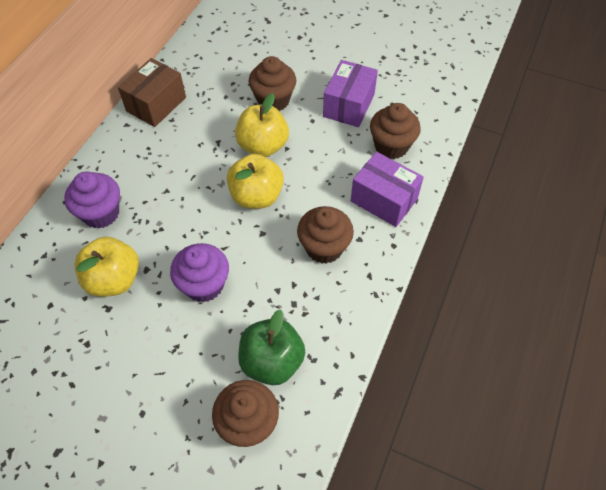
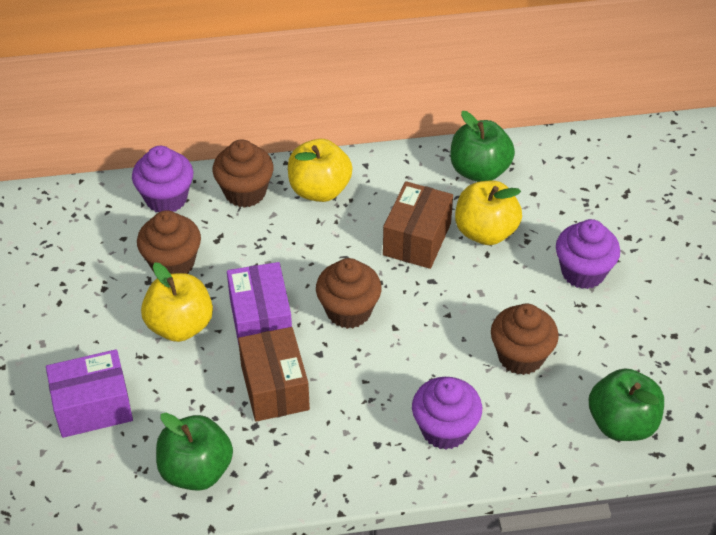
brown box: [118,58,186,127] = 1 -> [238,327,310,422] [383,181,453,269] = 2
green apple: [238,309,305,385] = 1 -> [156,413,233,491] [450,111,515,182] [589,368,664,441] = 3
purple cupcake: [64,172,120,229] [170,243,229,302] = 2 -> [132,146,193,212] [412,377,482,450] [556,219,620,289] = 3

